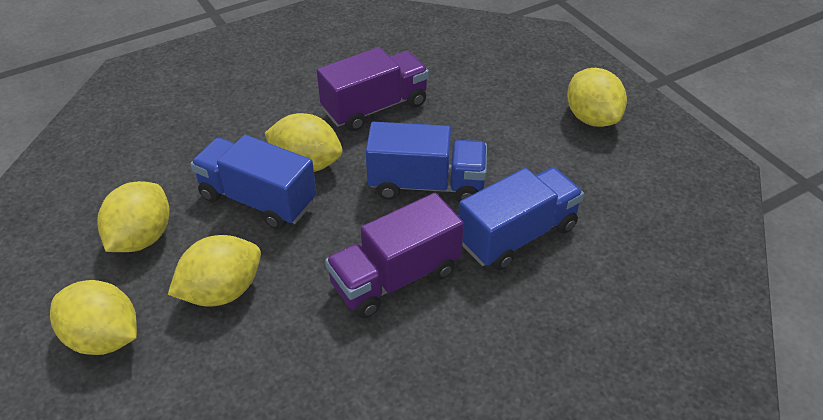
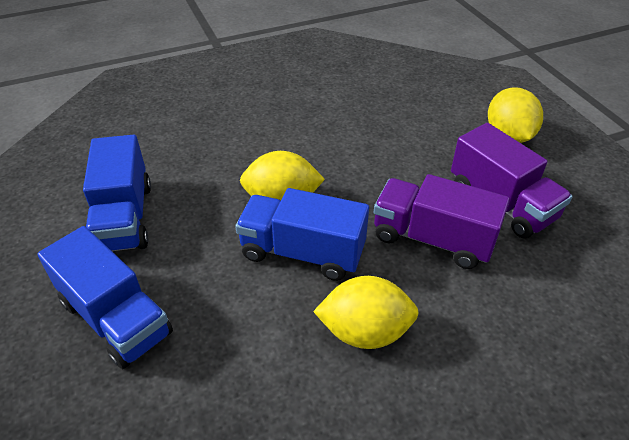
yellow lemon: [50,280,137,355] [97,181,170,252] [168,235,261,307] [265,113,342,172] [567,68,627,127] = 5 -> [240,151,325,200] [313,276,419,349] [488,87,543,143] = 3

